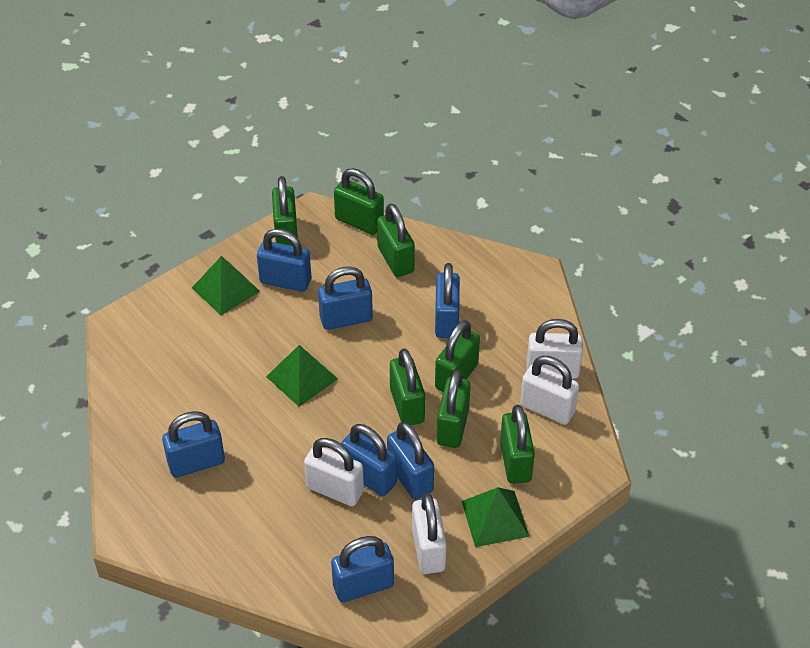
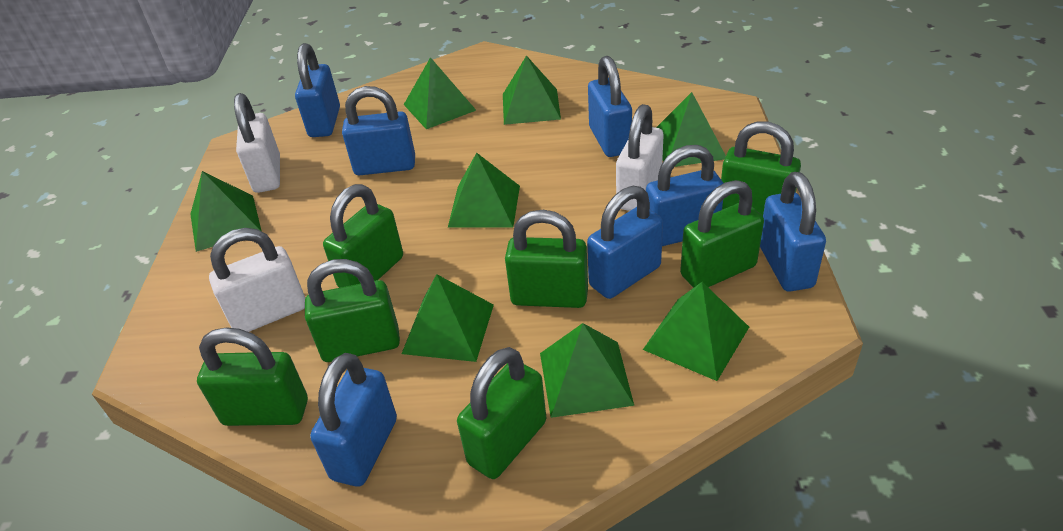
green pyramid: [192,256,260,316] [266,345,338,407] [462,487,529,547] = 3 -> [190,171,261,252] [402,274,494,362] [404,57,476,129] [448,152,520,227] [503,55,561,125] [540,323,634,418] [643,282,749,381] [656,92,726,167] = 8
white padlock: [304,438,364,506] [412,493,447,574] [520,356,579,425] [526,319,583,379] = 4 -> [209,228,305,332] [234,93,280,193] [616,104,663,211] = 3

